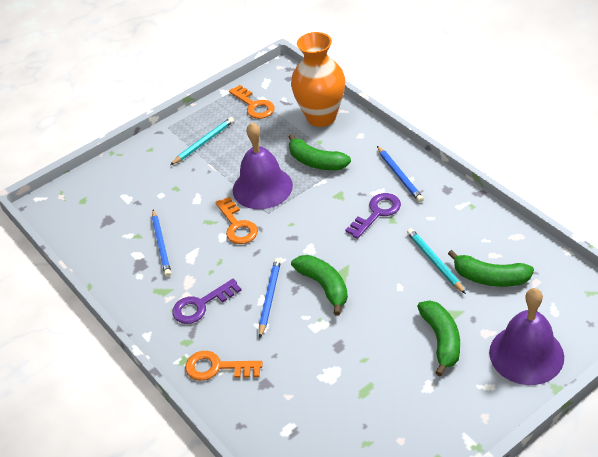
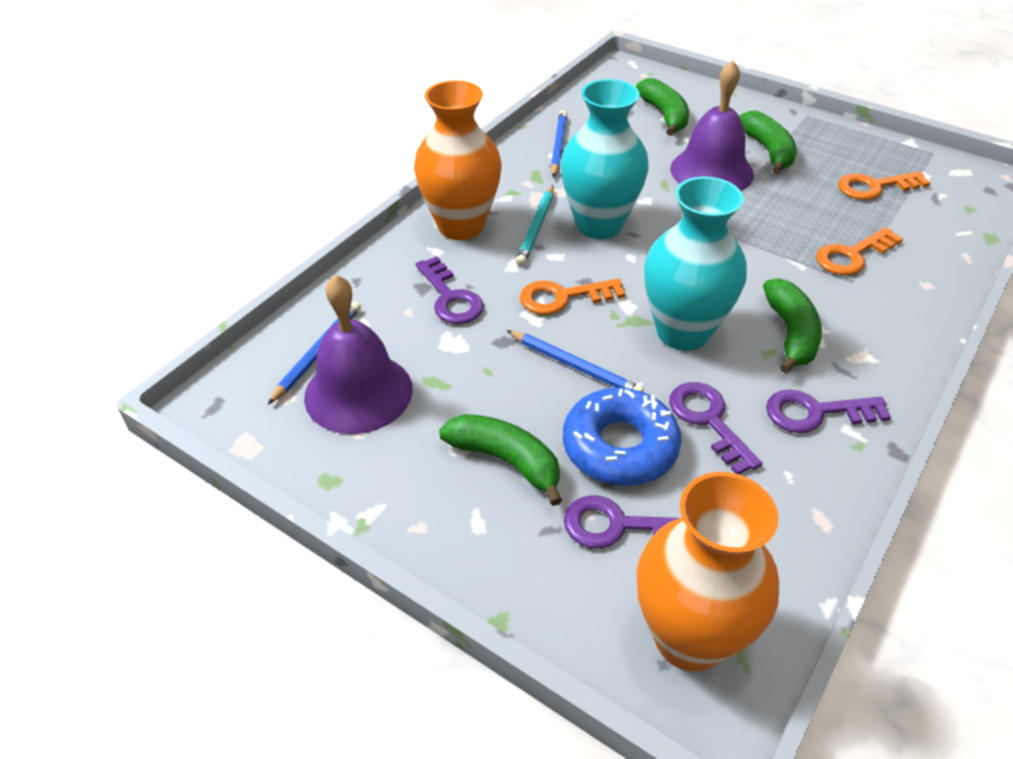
blue donut: none = 0 -> [563,388,682,486] = 1
orange vase: [291,32,345,127] = 1 -> [414,80,502,240] [636,472,779,672] = 2
purple key: [172,279,241,324] [345,193,401,239] = 2 -> [416,256,484,324] [564,495,679,549] [669,382,762,474] [766,389,891,433] = 4
turquoise pencil: [170,117,234,165] [407,228,466,294] = 2 -> [516,185,554,266] = 1
turquoise vase: none = 0 -> [560,79,649,239] [644,177,747,351] = 2

